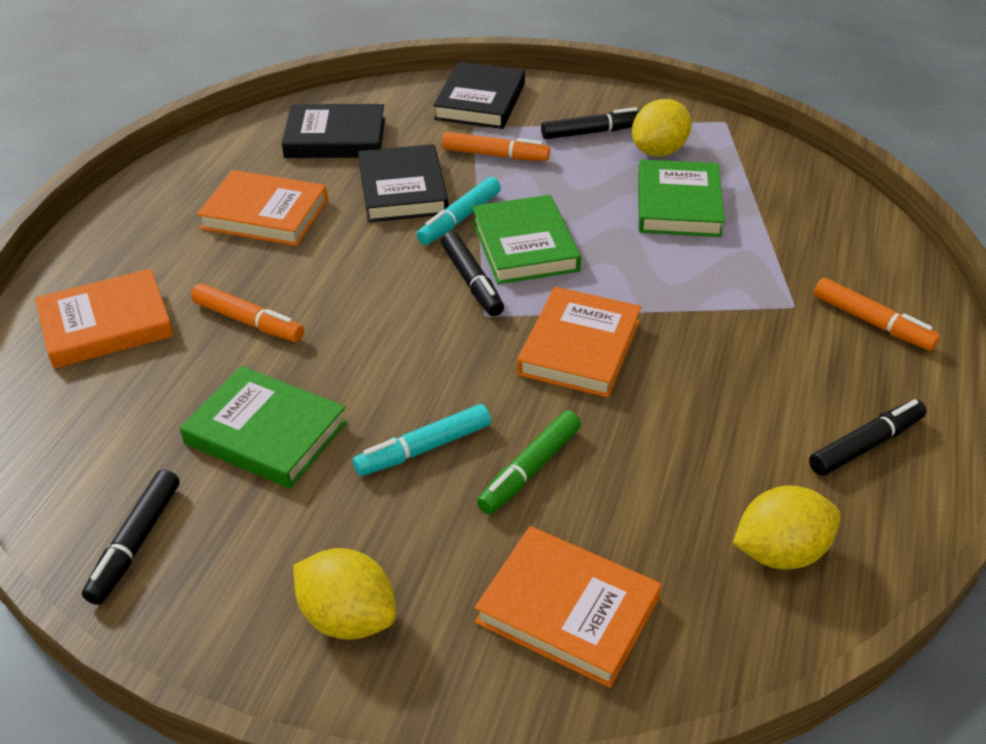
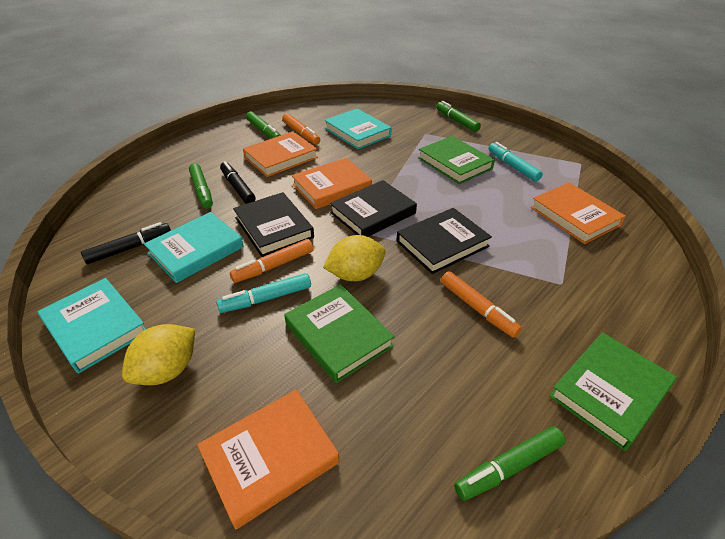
black marker: [82,470,180,605] [441,231,504,316] [541,107,640,139] [809,399,927,476] = 4 -> [81,222,171,264] [220,161,256,204] = 2
green marker: [477,410,581,514] = 1 -> [189,163,213,209] [246,111,281,139] [436,101,481,132] [454,426,566,501] = 4
turquoise book: none = 0 -> [38,278,146,373] [144,212,244,283] [324,108,392,149] = 3
yellow lemon: [293,548,396,640] [632,99,692,156] [733,485,841,570] = 3 -> [122,324,195,385] [323,235,386,281] = 2

